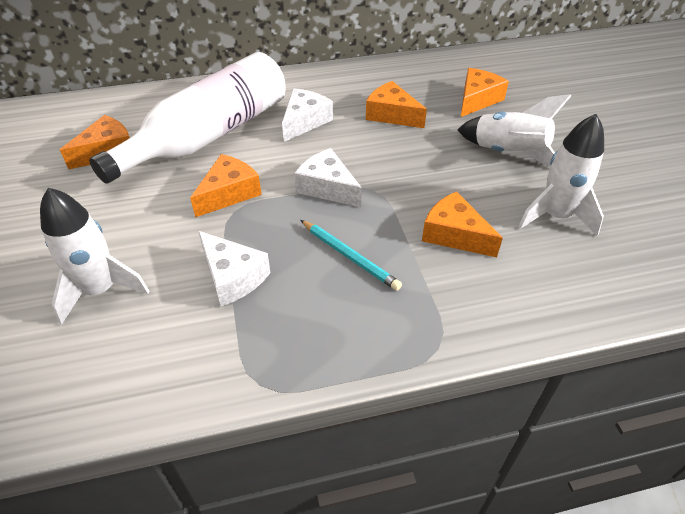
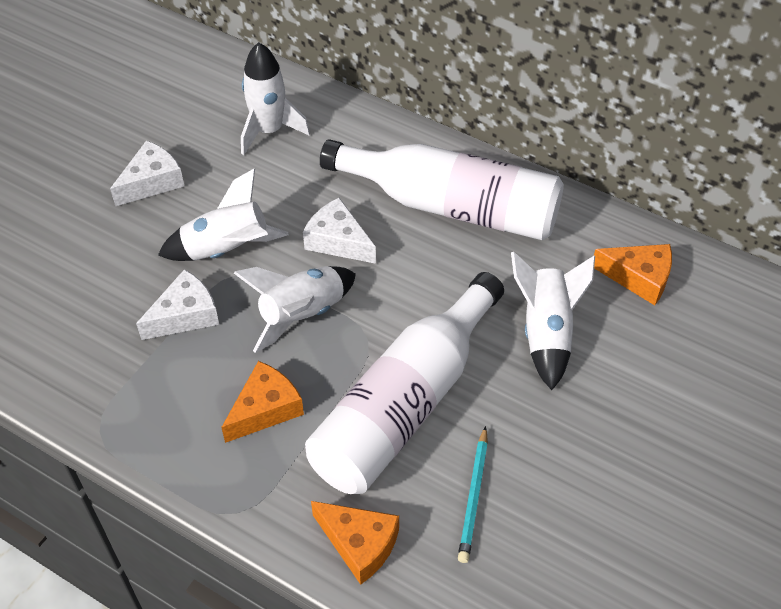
orange cheese: [60,115,130,169] [190,154,262,217] [366,81,427,128] [422,191,503,257] [461,68,509,117] = 5 -> [221,361,304,443] [311,501,399,585] [594,244,672,305] = 3
white bottle: [89,52,285,184] = 1 -> [305,272,504,494] [320,139,564,241] = 2
white rocket: [40,188,149,325] [458,94,571,166] [518,114,604,236] = 3 -> [158,168,289,261] [234,266,356,353] [241,42,310,155] [511,252,595,390] = 4

